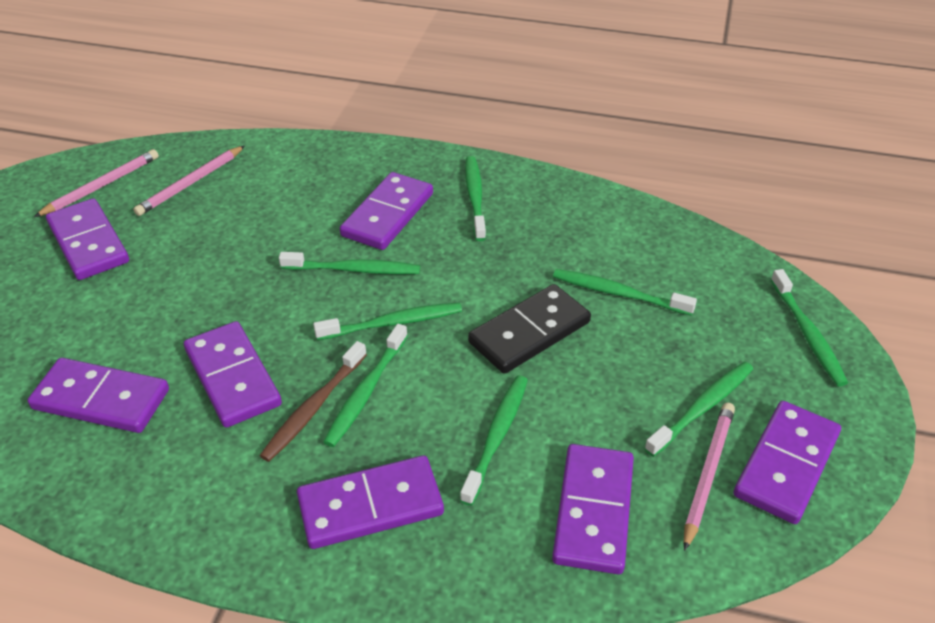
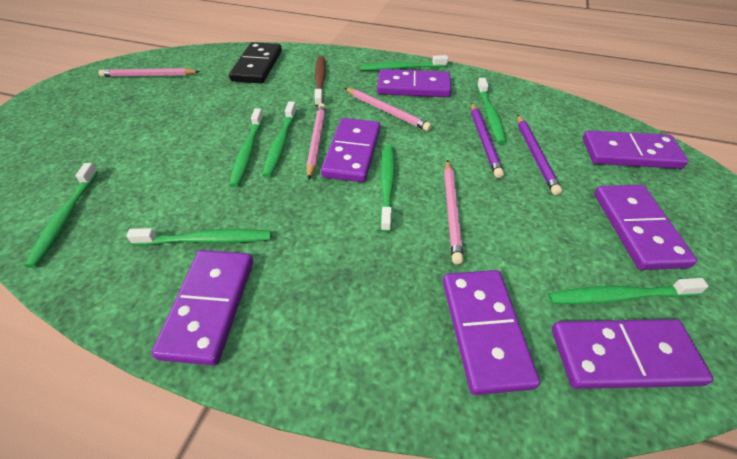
pink pencil: [34,149,159,217] [133,146,245,216] [684,402,735,551] = 3 -> [98,68,200,77] [306,103,326,180] [345,88,432,131] [444,160,464,265] = 4
purple pencil: none = 0 -> [471,103,504,178] [517,115,562,195] = 2

